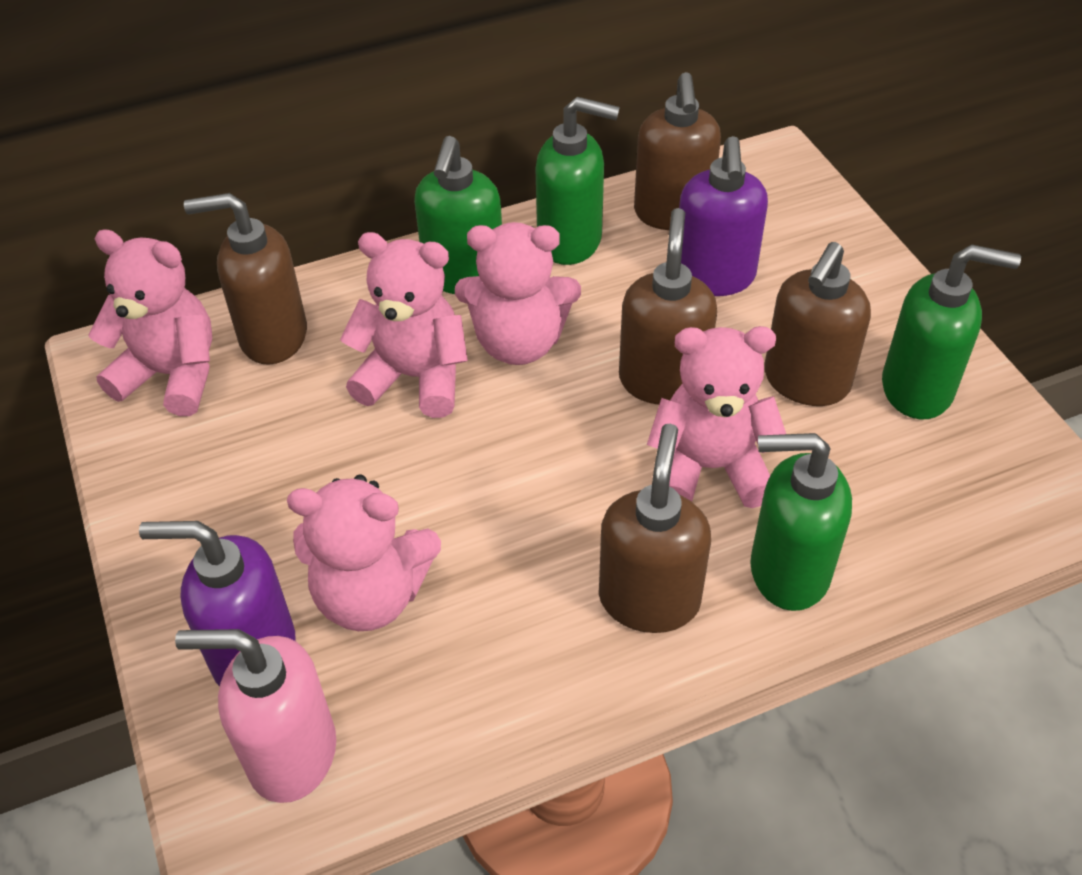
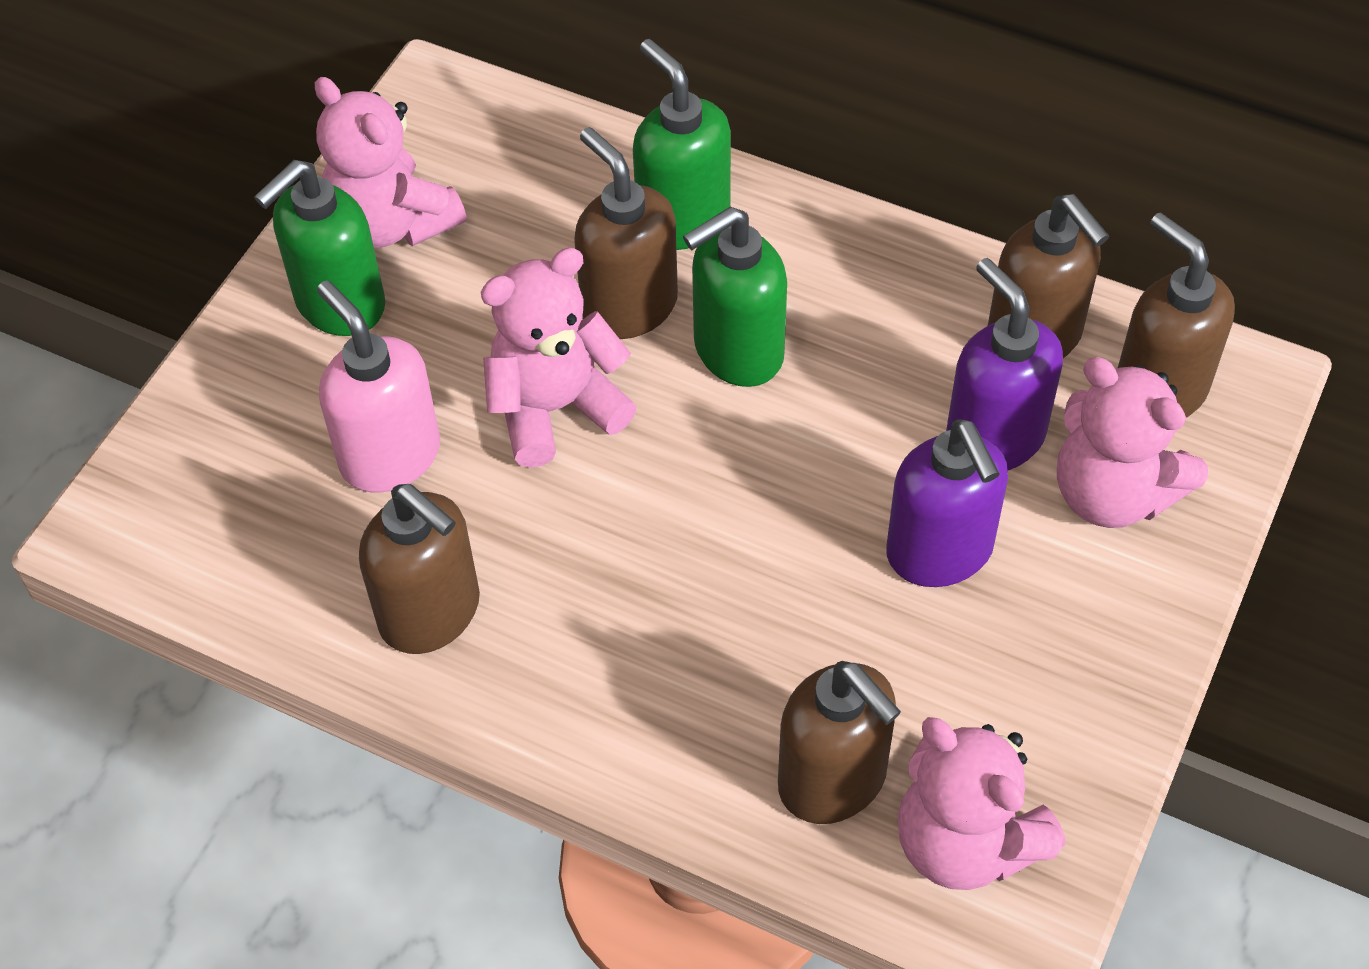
green soap dispenser: [414,136,502,294] [535,97,620,265] [750,433,852,611] [882,245,1021,419] = 4 -> [254,160,385,336] [633,39,731,250] [683,207,787,387] = 3
pink teddy bear: [89,229,212,416] [287,474,441,631] [340,232,468,418] [455,222,581,365] [647,326,786,508] = 5 -> [315,77,467,248] [481,248,636,468] [897,717,1065,890] [1057,357,1208,528] = 4

